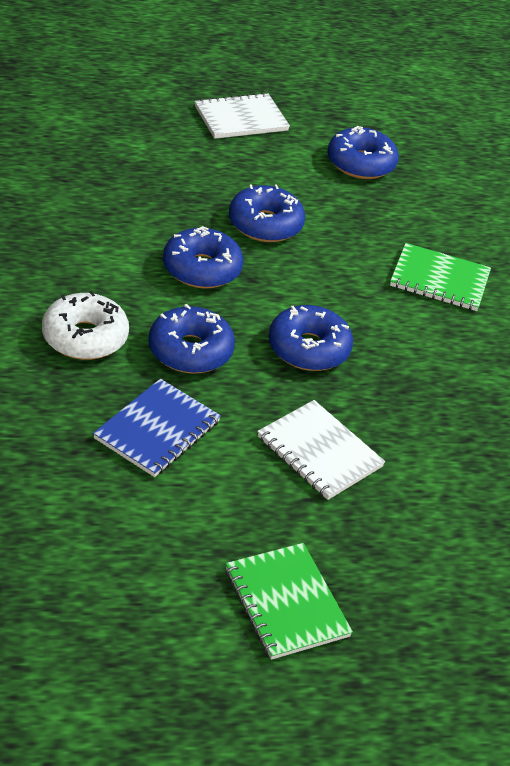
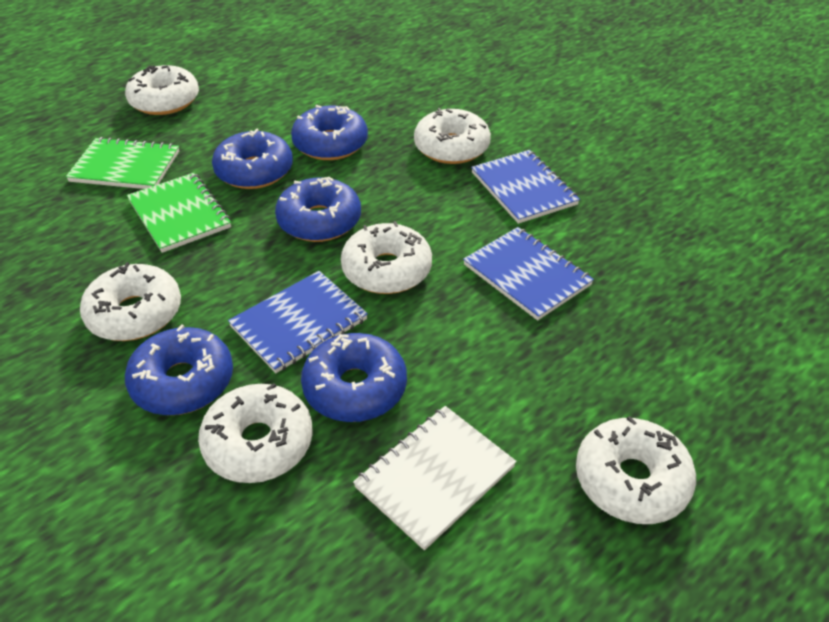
blue notebook: [93,379,221,477] = 1 -> [228,271,368,373] [463,227,594,321] [471,150,580,224] = 3
white donut: [42,291,129,360] = 1 -> [80,262,181,341] [125,65,199,115] [198,383,313,483] [341,221,432,294] [414,108,491,164] [576,416,696,524] = 6
white notebook: [195,93,290,139] [257,400,385,500] = 2 -> [353,406,517,550] = 1

